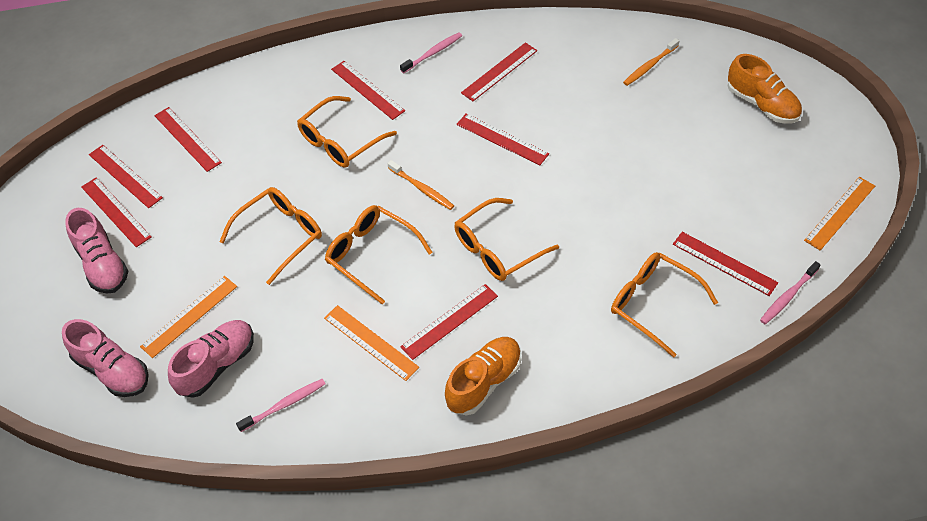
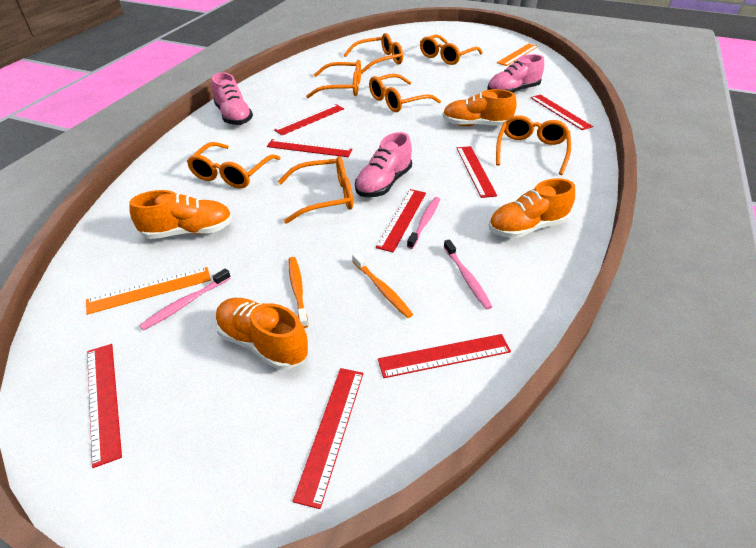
orange glasses: [219,187,322,285] [297,96,397,168] [325,205,433,305] [454,198,559,281] [611,252,718,358] = 5 -> [187,142,281,189] [278,156,353,224] [306,60,361,98] [344,33,403,74] [369,74,441,112] [420,35,483,65] [496,115,571,175] = 7
orange ruler: [140,276,237,358] [324,305,419,381] [804,177,875,251] = 3 -> [86,267,211,315] [497,44,538,66] = 2
orange shoe: [445,337,522,416] [728,54,802,123] = 2 -> [129,190,232,239] [215,298,309,370] [443,89,517,126] [489,178,575,238] = 4

